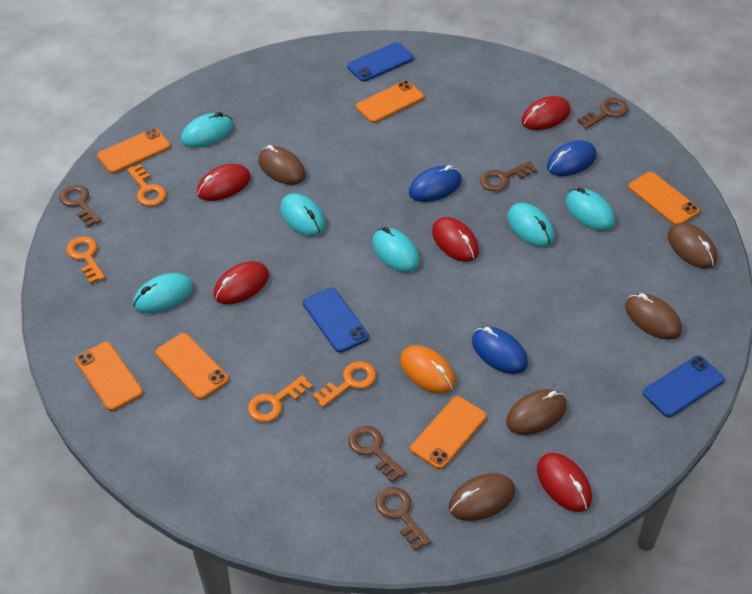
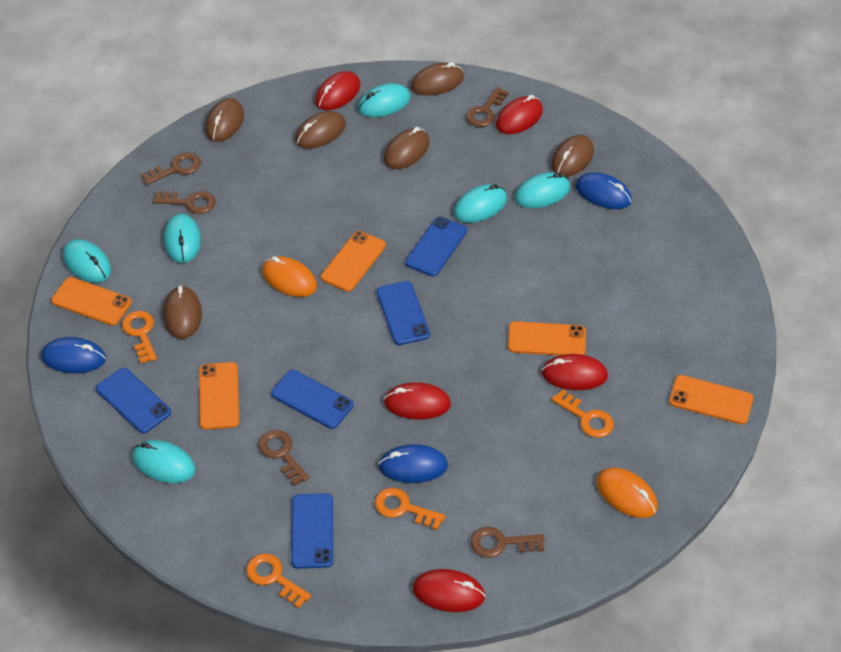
blue phone: [303,287,369,353] [347,42,414,82] [643,356,724,417] = 3 -> [96,368,171,433] [271,370,353,429] [291,493,333,569] [377,281,430,345] [405,216,467,277] = 5
brown mouse: [258,145,306,185] [449,473,515,521] [506,389,567,435] [625,293,682,340] [668,223,717,269] = 5 -> [163,286,202,339] [205,98,244,142] [295,111,346,149] [384,127,429,169] [411,62,464,96] [551,135,594,177] = 6
orange mouse: [400,345,456,394] = 1 -> [262,256,317,297] [596,468,657,518] = 2
orange phone: [75,342,143,411] [97,128,171,173] [156,333,229,400] [356,81,424,123] [410,396,487,470] [628,172,700,225] = 6 -> [51,277,132,325] [199,362,239,430] [321,231,386,292] [508,321,586,355] [669,375,753,424] = 5

